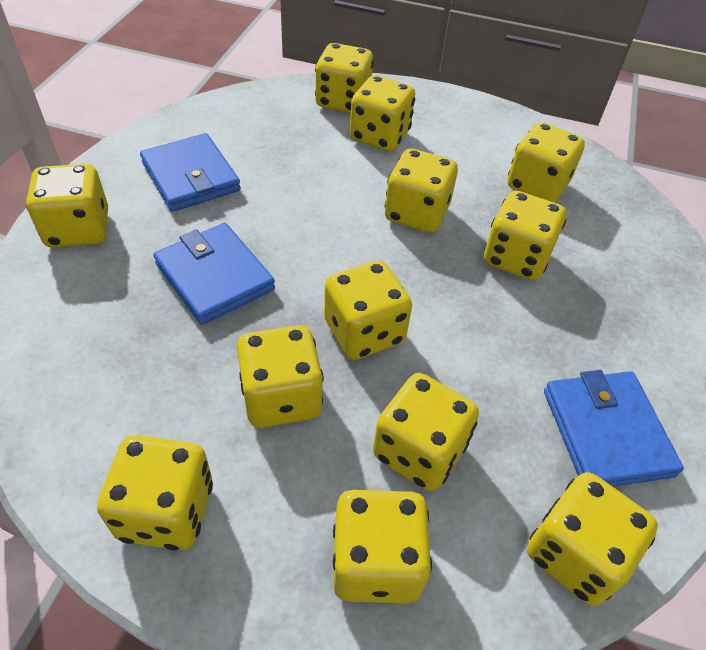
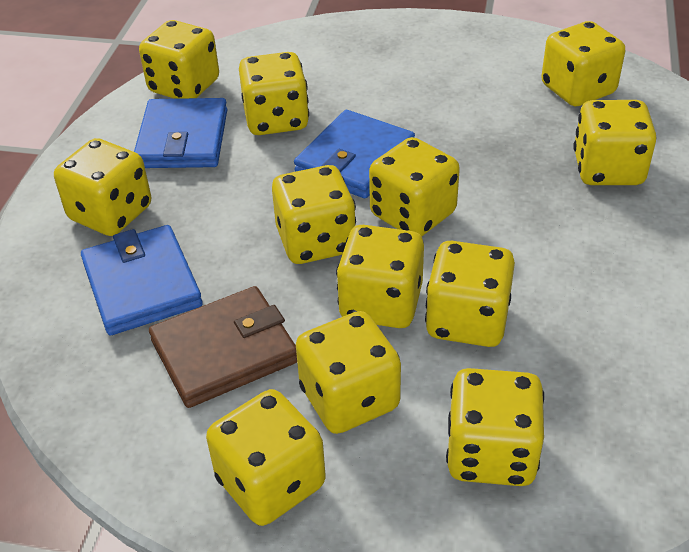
brown wallet: none = 0 -> [149,286,297,408] = 1

